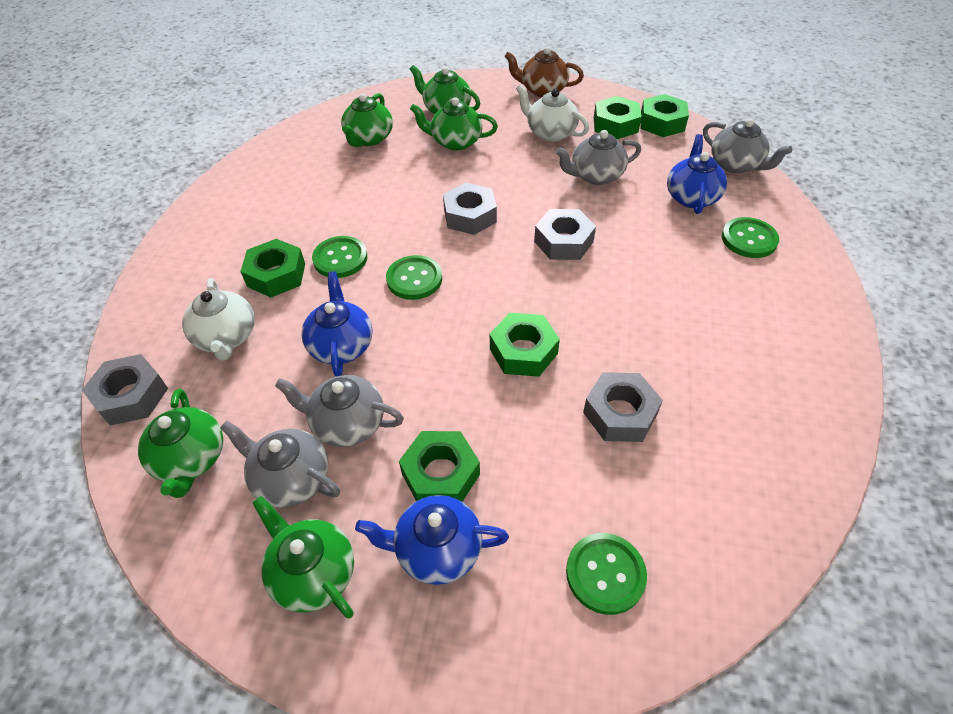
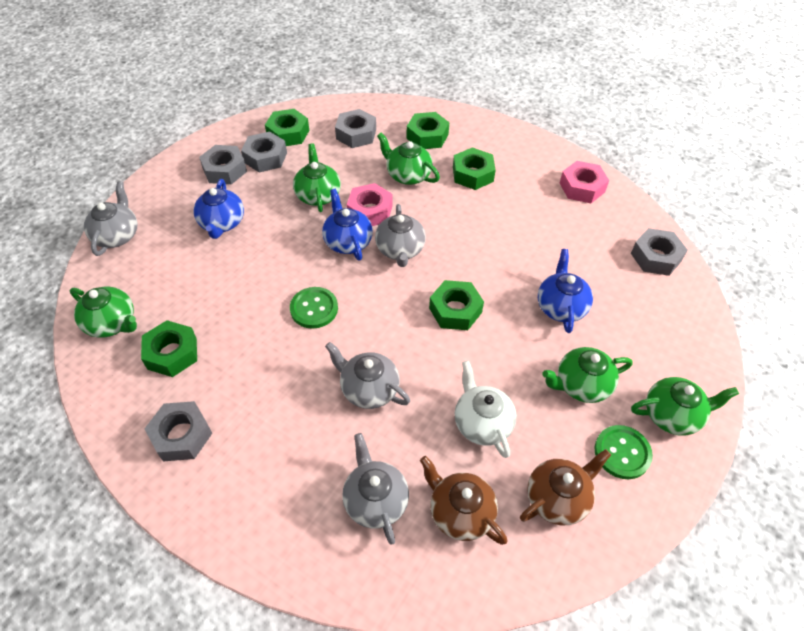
brown teapot: [504,47,584,97] = 1 -> [420,456,507,545] [520,449,611,525] = 2
green button: [312,236,367,278] [386,255,442,300] [566,533,647,615] [722,217,779,258] = 4 -> [290,287,338,329] [595,425,653,479] = 2
grey nut: [82,354,168,426] [443,183,497,235] [534,209,596,260] [583,372,663,442] = 4 -> [144,401,212,461] [199,145,247,184] [241,131,287,172] [335,109,376,148] [631,228,687,276] = 5
pink nut: none = 0 -> [347,183,393,226] [560,161,609,203] = 2
white teapot: [182,278,255,361] [516,84,589,142] = 2 -> [455,360,517,458] = 1

